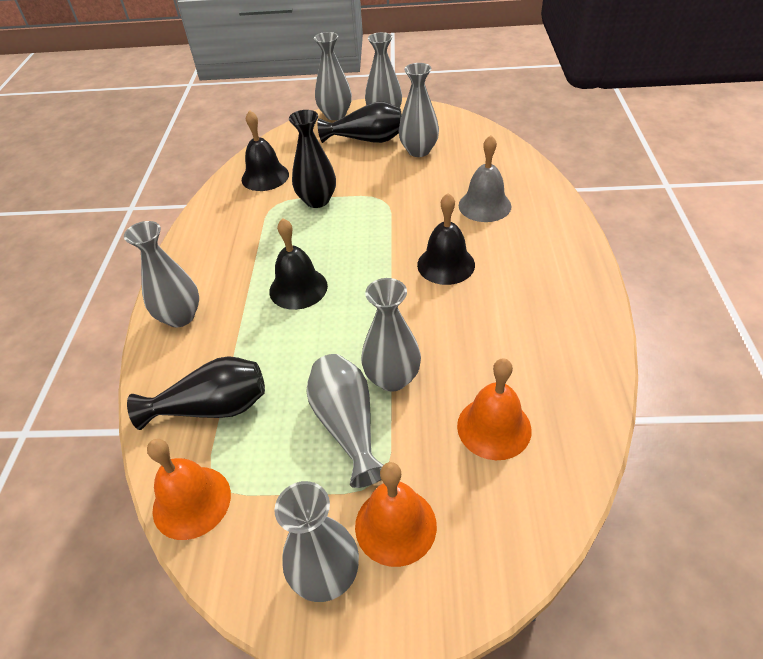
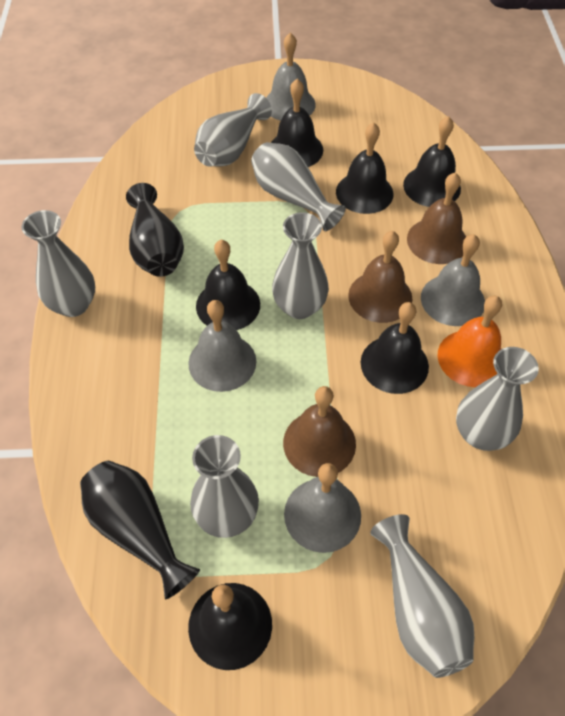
black bell: [242,110,289,191] [269,218,328,310] [417,193,475,285] = 3 -> [188,583,272,670] [196,240,260,330] [271,79,323,167] [336,123,393,214] [361,302,429,394] [403,116,461,207] = 6
black vase: [127,356,265,430] [289,110,336,208] [318,102,402,143] = 3 -> [80,461,200,599] [126,183,184,277] = 2
brown bell: none = 0 -> [283,386,356,477] [348,231,413,323] [407,172,466,264] = 3
grey bell: [459,135,511,222] = 1 -> [188,300,256,392] [266,33,316,121] [284,463,361,553] [421,234,485,326] = 4
orange bell: [147,439,231,540] [355,462,437,567] [457,358,532,460] = 3 -> [437,295,502,387] = 1

